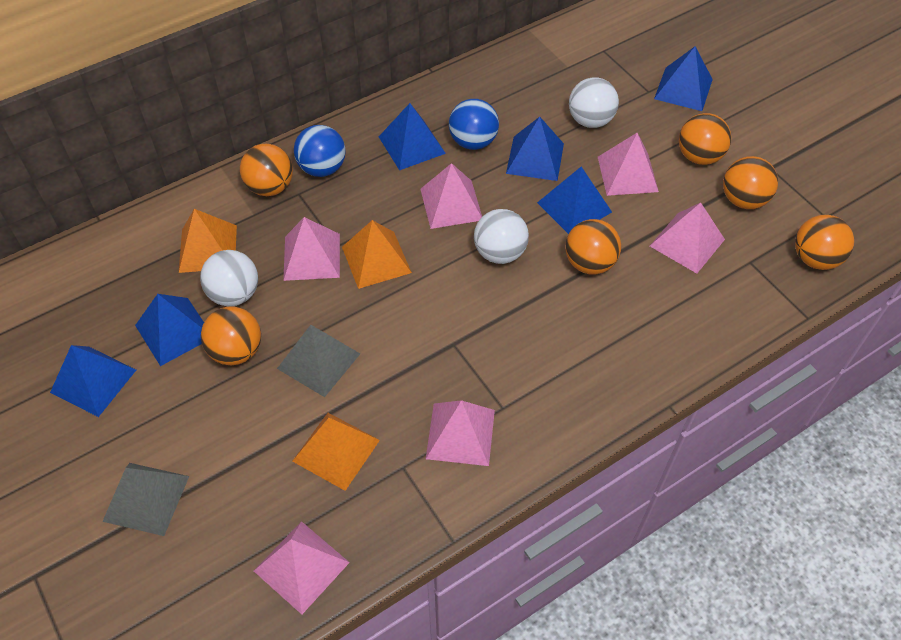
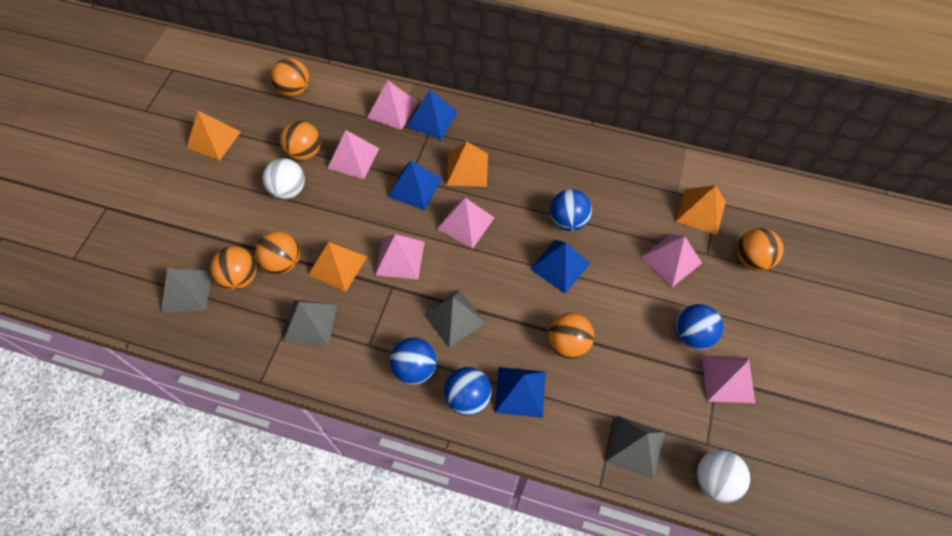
blue ball: [294,125,346,177] [449,99,499,150] = 2 -> [390,337,437,384] [444,367,492,416] [550,189,592,231] [675,304,723,350] = 4
blue pyramid: [50,345,136,417] [135,294,204,366] [379,103,446,170] [506,117,564,181] [537,166,612,234] [654,46,713,111] = 6 -> [388,161,442,210] [407,90,458,140] [495,367,545,418] [530,240,590,294] = 4
grey pyramid: [102,463,189,536] [277,325,360,397] = 2 -> [161,269,212,312] [283,300,338,346] [424,290,486,348] [605,416,665,479] = 4
orange pyramid: [179,209,237,273] [292,413,380,491] [342,220,412,289] = 3 -> [186,111,241,161] [308,241,367,292] [446,142,488,187] [676,185,726,235] = 4
white ball: [200,250,258,306] [474,209,529,264] [569,77,619,128] = 3 -> [263,158,305,199] [697,450,750,503] = 2

